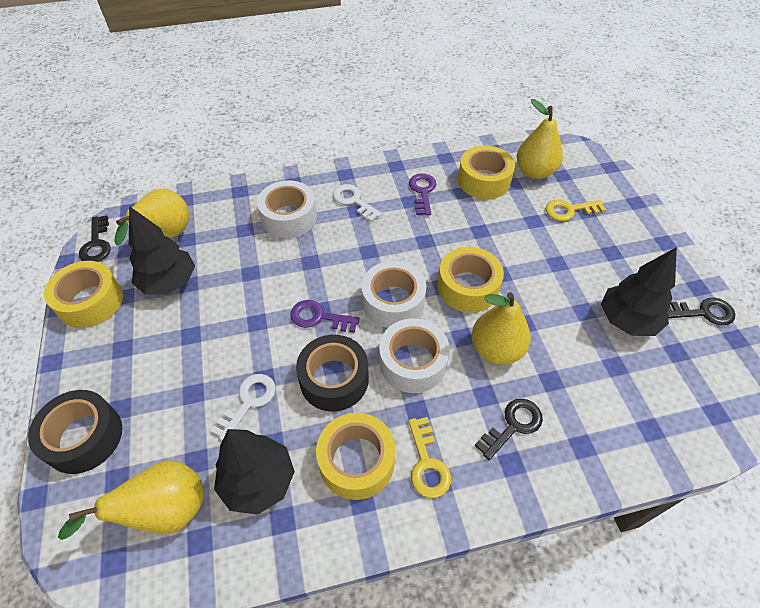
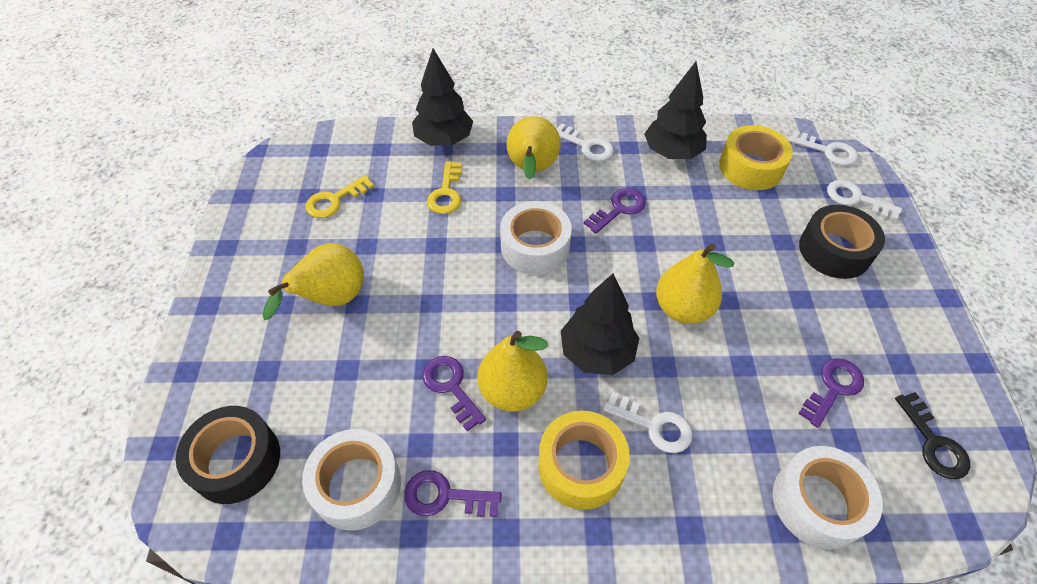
black key: [79,215,111,262] [475,399,543,460] [667,298,735,325] = 3 -> [895,392,970,479] = 1
purple key: [290,300,360,333] [409,173,436,216] = 2 -> [404,470,502,517] [422,356,486,431] [583,188,646,234] [798,358,864,428] = 4
white key: [210,374,276,441] [333,184,382,222] = 2 -> [557,123,614,161] [603,392,693,453] [789,130,858,166] [827,180,902,221] = 4
yellow tape: [44,261,123,328] [316,413,395,500] [438,247,504,313] [458,145,515,199] = 4 -> [538,411,630,510] [719,125,793,190] = 2

